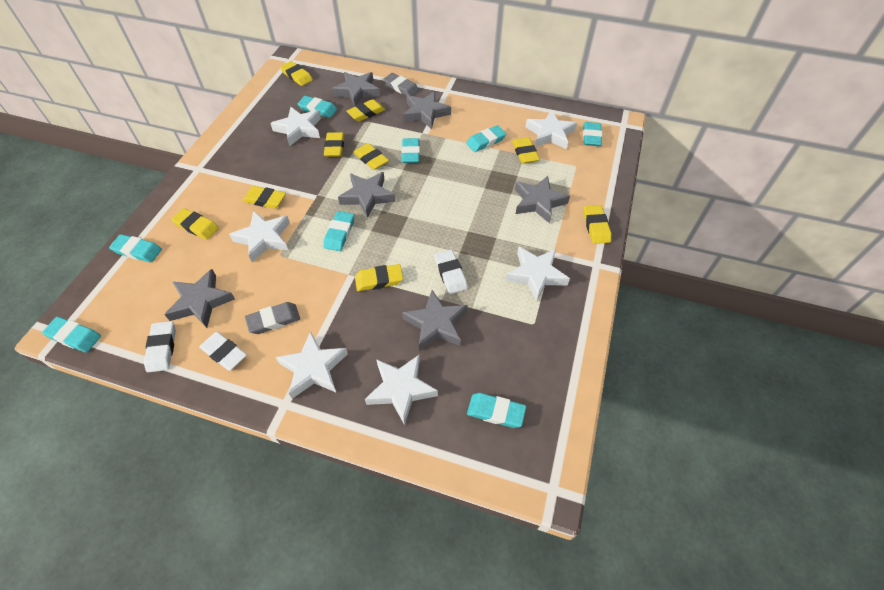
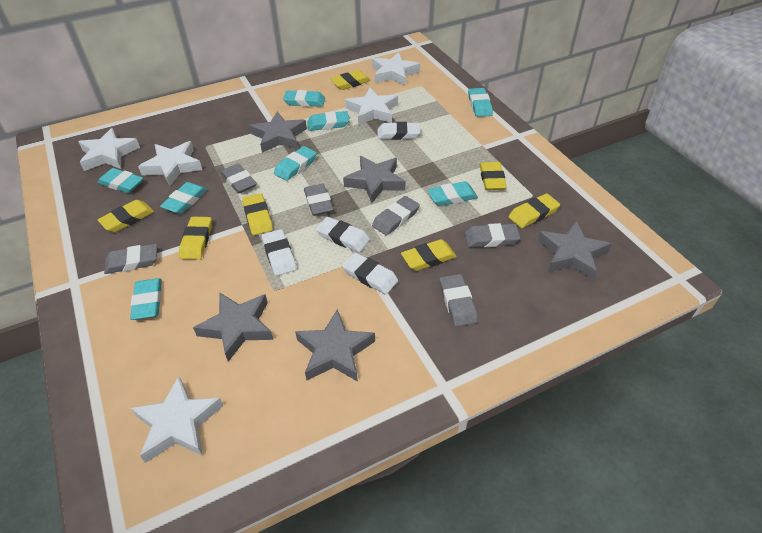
grey eraser: [245,302,300,334] [383,73,419,96] = 2 -> [104,243,157,274] [221,164,257,194] [304,184,334,216] [372,196,420,236] [440,274,478,327] [465,223,520,247] = 6
grey star: [164,269,235,328] [332,72,380,107] [338,172,395,218] [402,290,467,351] [403,91,451,129] [515,176,570,224] = 6 -> [193,293,273,362] [249,112,307,153] [295,309,375,382] [343,156,405,203] [537,221,611,280] = 5
white eraser: [144,321,176,372] [199,332,247,371] [434,250,468,294] = 3 -> [262,229,297,276] [316,217,370,252] [342,253,398,295] [377,122,420,140] = 4
white star: [229,211,290,262] [270,107,321,146] [276,331,348,399] [365,355,438,425] [505,246,570,302] [526,110,577,149] = 6 -> [78,128,140,171] [131,376,223,463] [138,141,202,186] [345,88,398,125] [372,52,420,86] = 5
yellow eraser: [171,208,219,240] [242,186,286,209] [280,61,313,86] [324,132,344,157] [346,99,385,122] [353,143,389,170] [355,264,403,291] [512,137,540,164] [584,205,611,244] = 9 -> [97,200,154,232] [179,217,212,260] [242,193,273,235] [330,70,371,90] [401,239,457,271] [480,162,507,190] [508,193,560,228] = 7

